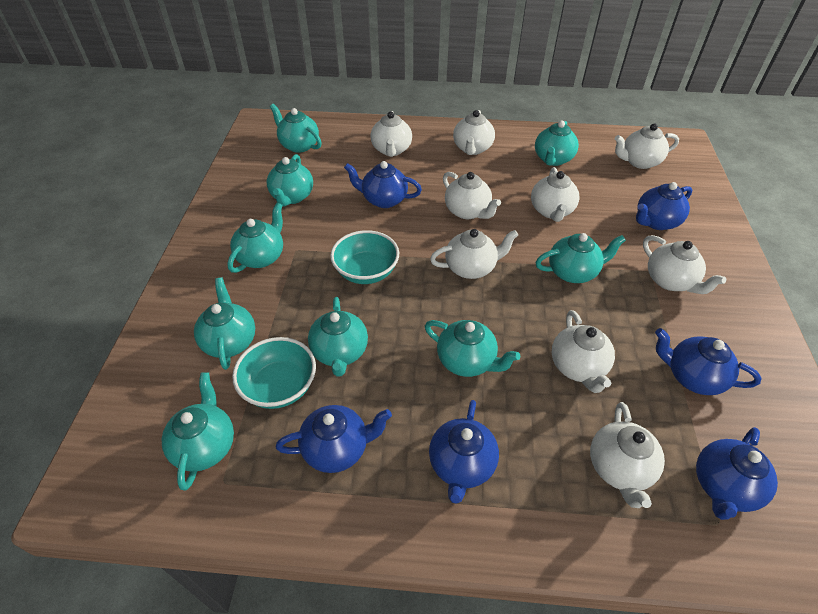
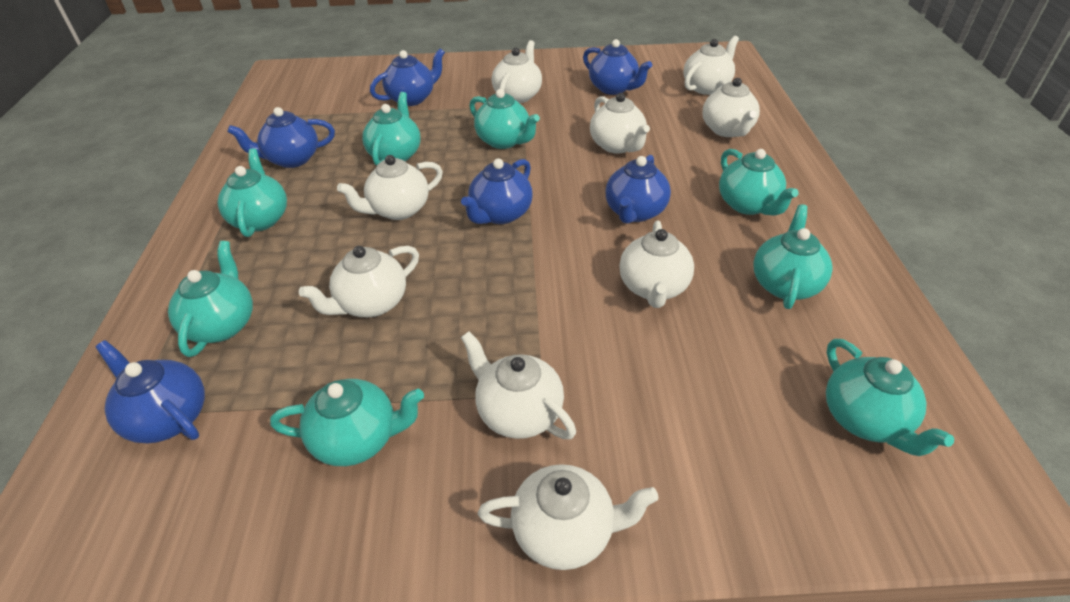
turquoise bowl: [232,337,316,409] [330,230,399,284] = 2 -> none = 0
turquoise teapot: [162,372,234,491] [194,278,255,370] [227,203,283,273] [267,154,313,206] [270,104,322,153] [308,297,368,377] [425,320,520,377] [535,121,579,166] [535,233,626,283] = 9 -> [168,241,253,357] [218,148,287,237] [270,379,424,466] [362,92,421,166] [469,89,540,149] [719,149,799,215] [753,204,832,309] [826,339,954,456] = 8

